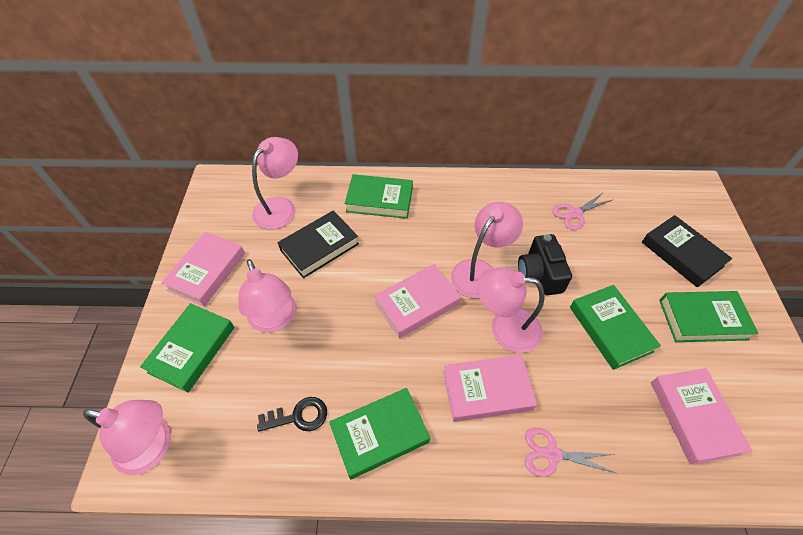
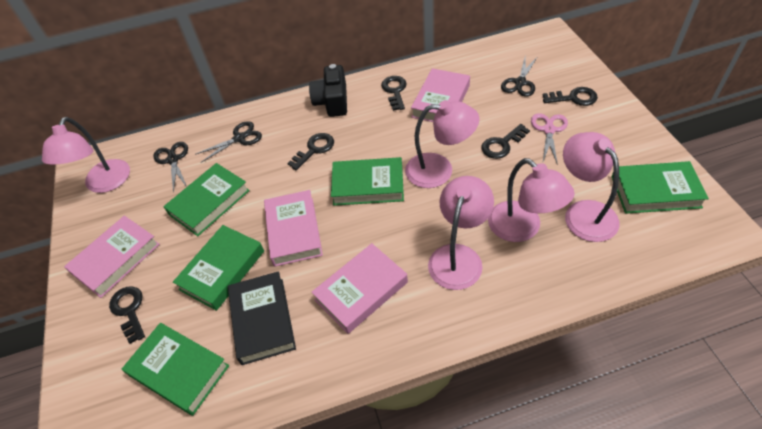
black book: [278,210,359,278] [642,215,732,288] = 2 -> [228,271,296,365] = 1
black key: [257,397,327,432] = 1 -> [109,286,145,344] [288,133,334,170] [381,76,407,111] [482,124,530,159] [542,87,598,106] = 5
black scissors: none = 0 -> [153,142,188,193] [195,121,262,163] [501,56,538,97] = 3
pink scissors: [525,428,616,477] [552,192,612,230] = 2 -> [531,113,568,165] = 1

